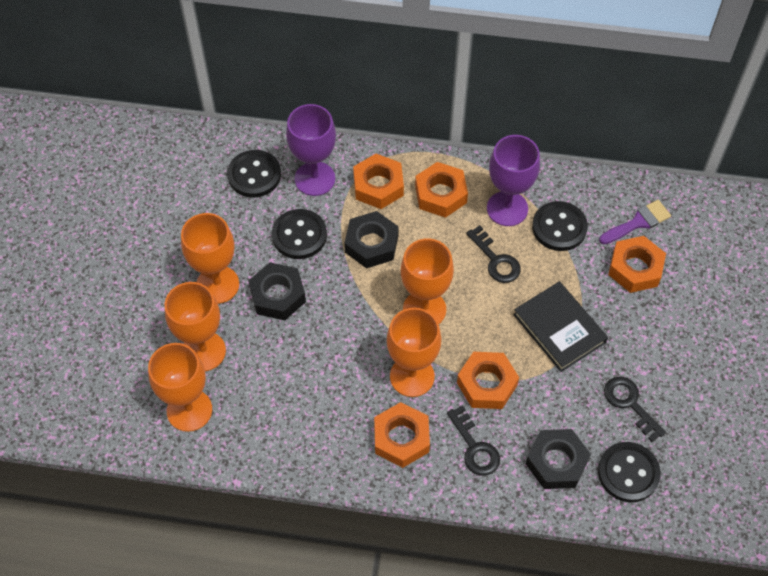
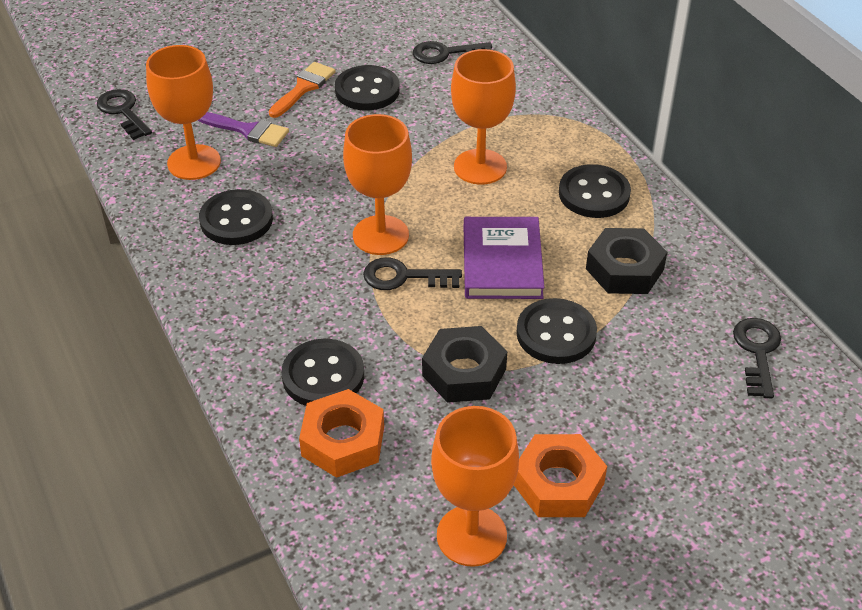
black book: [513,281,608,372] = 1 -> none = 0
black button: [227,150,281,198] [272,209,327,259] [532,201,588,251] [598,442,661,502] = 4 -> [199,189,273,245] [282,339,364,406] [335,65,400,110] [516,298,597,364] [559,164,631,218] = 5
black key: [447,405,500,476] [466,225,521,283] [604,377,666,442] = 3 -> [97,89,152,140] [363,258,462,290] [413,41,492,64] [733,318,781,398] = 4
black nut: [248,262,306,320] [344,211,399,268] [526,429,591,489] = 3 -> [422,326,507,403] [586,228,667,294] = 2
orange brush: none = 0 -> [269,62,336,118] = 1
orange goblet: [148,343,212,432] [165,282,226,371] [181,213,239,304] [387,308,441,397] [401,238,454,324] = 5 -> [146,45,221,180] [343,114,412,255] [431,406,519,567] [451,49,516,185] = 4
orange nut: [353,154,404,209] [374,402,430,468] [415,162,468,218] [457,352,519,409] [608,236,666,293] = 5 -> [299,389,384,478] [514,434,607,517] = 2
purple book: none = 0 -> [464,217,544,299] = 1
purple goblet: [286,104,336,196] [487,135,540,226] = 2 -> none = 0

